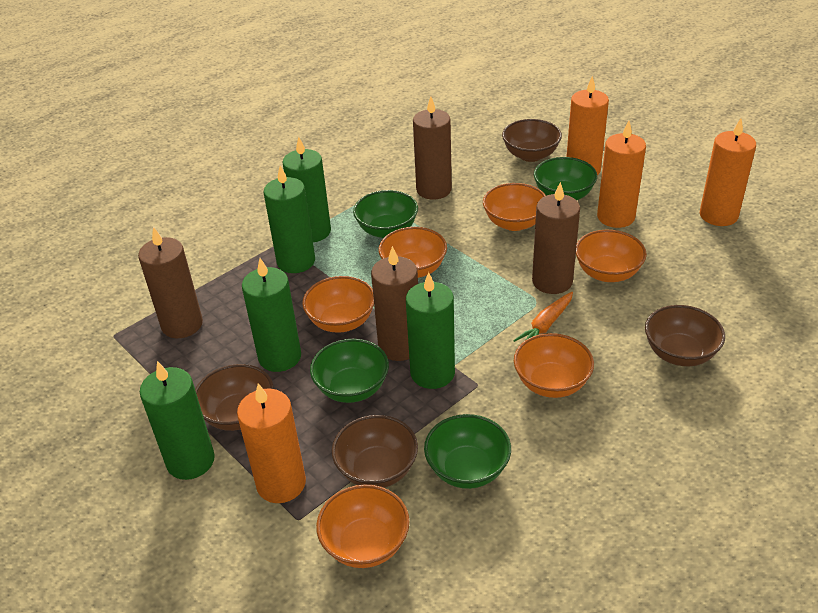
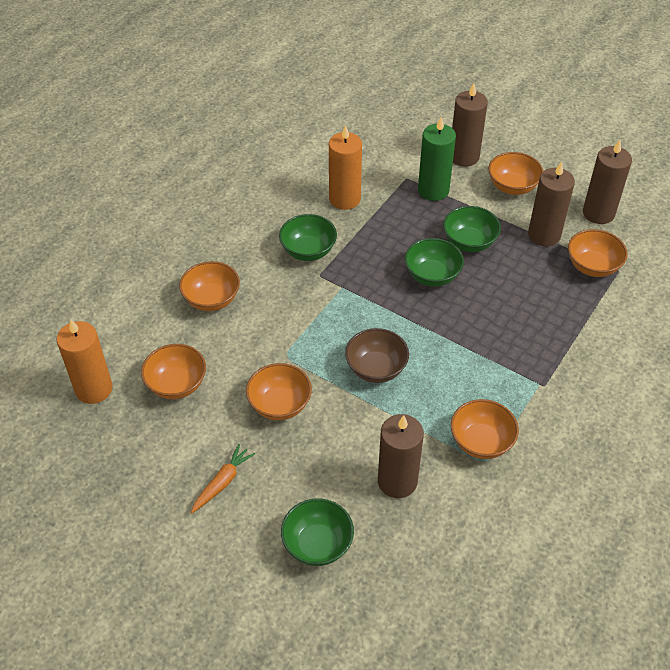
brown bowl: [195,364,274,431] [332,415,418,488] [502,119,562,162] [645,305,725,366] = 4 -> [345,328,409,383] = 1
green candle: [140,361,215,480] [242,258,301,372] [264,166,315,273] [282,136,331,242] [406,272,455,389] = 5 -> [418,117,456,201] = 1
orange candle: [237,383,306,503] [566,76,609,175] [597,121,646,228] [700,118,756,226] = 4 -> [57,320,113,404] [329,125,362,210] = 2

